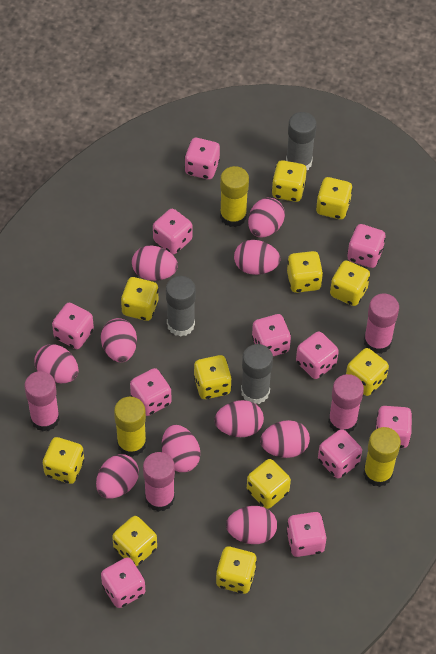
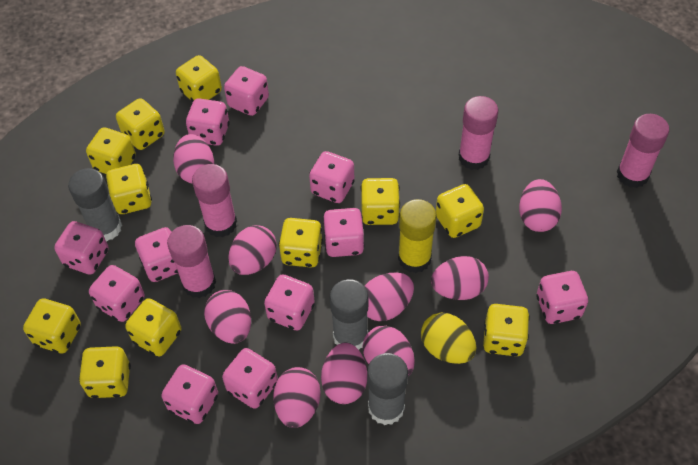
pink egg: [34,344,79,383] [96,454,139,499] [101,318,137,362] [132,246,178,281] [162,425,200,472] [214,400,264,437] [226,506,277,544] [234,240,280,275] [248,198,285,237] [260,420,310,458] = 10 -> [173,134,214,184] [204,290,251,344] [228,225,277,275] [273,367,321,428] [321,343,367,404] [362,326,415,376] [365,273,414,321] [431,256,489,300] [519,179,562,232] = 9
yellow egg: none = 0 -> [421,313,476,364] = 1
yellow glue stick: [114,397,147,457] [220,166,249,227] [363,427,401,487] = 3 -> [398,199,437,273] = 1

